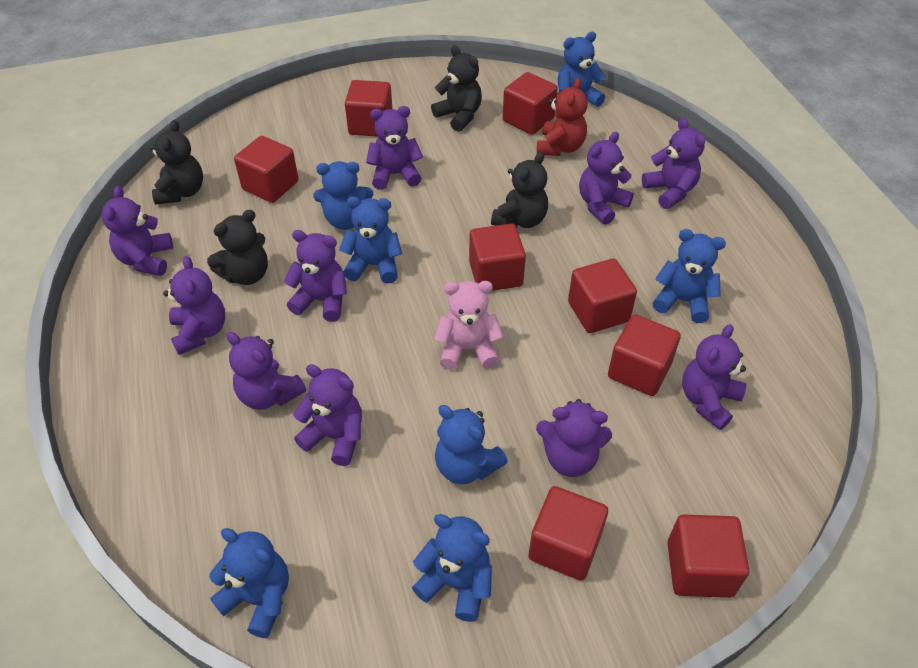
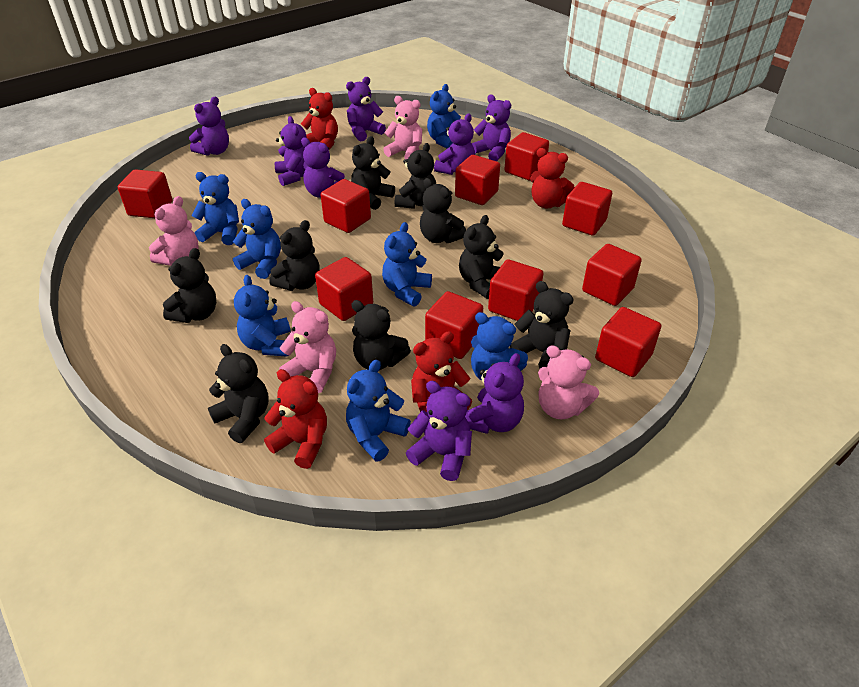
black teddy bear: [150,120,203,205] [207,210,268,285] [431,45,482,132] [491,152,548,228] = 4 -> [163,248,216,323] [208,344,269,443] [270,220,320,291] [351,136,395,210] [351,300,411,370] [395,143,436,209] [420,178,466,243] [459,215,504,299] [510,281,574,368] = 9
pink teddy bear: [434,281,503,370] = 1 -> [149,196,198,266] [279,301,336,393] [383,96,422,159] [538,345,599,419] = 4
purple teddy bear: [101,186,173,276] [163,256,225,355] [227,332,306,410] [284,230,347,322] [293,364,362,466] [366,106,423,190] [536,399,612,477] [579,132,634,225] [642,118,705,209] [682,324,746,430] = 10 -> [189,97,229,156] [275,116,306,186] [301,138,345,198] [346,77,386,142] [406,381,472,481] [434,114,475,175] [465,353,524,434] [471,94,511,161] = 8
red cube: [234,136,299,203] [345,80,392,137] [469,224,526,291] [503,72,558,135] [528,486,608,581] [568,259,637,333] [608,314,681,396] [667,514,749,598] = 8 -> [118,169,173,218] [315,257,373,321] [321,179,371,233] [425,291,483,359] [455,155,500,205] [488,259,543,321] [504,132,549,181] [562,182,612,236] [582,244,642,306] [595,307,661,377] = 10
red teddy bear: [537,78,588,156] = 1 -> [264,369,327,469] [301,88,338,149] [411,331,472,412] [530,148,574,208] = 4

